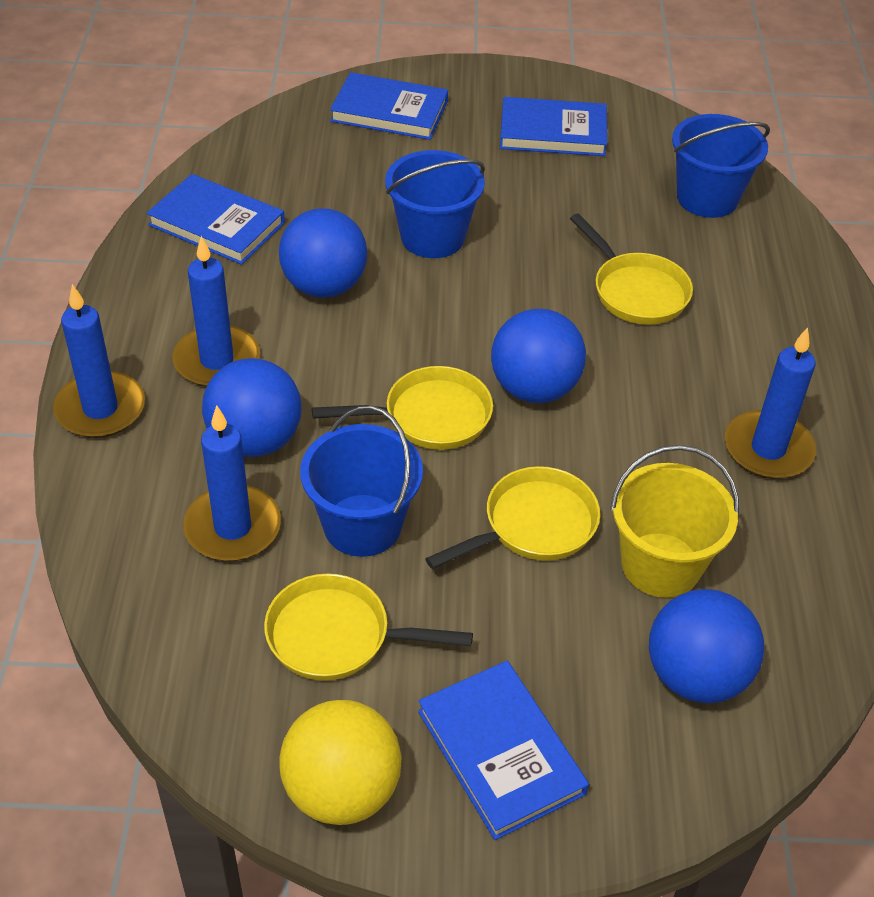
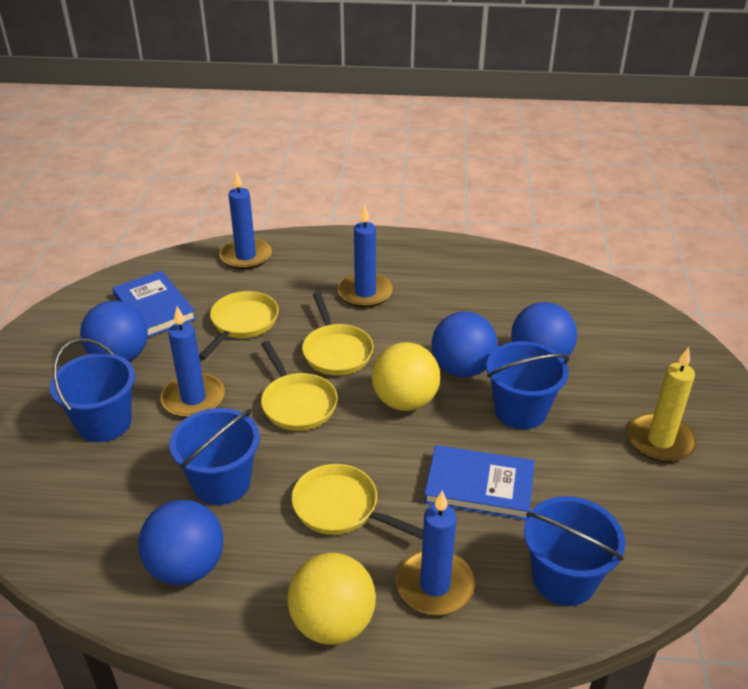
blue book: [146,174,285,265] [330,72,448,140] [418,661,589,840] [500,97,607,156] = 4 -> [112,271,196,338] [424,445,535,520] = 2
blue bucket: [300,406,423,557] [385,150,485,258] [672,114,770,218] = 3 -> [49,338,135,442] [169,408,260,505] [486,341,569,429] [524,496,625,606] = 4
yellow ball: [279,700,402,825] = 1 -> [287,553,376,645] [372,342,440,411] = 2
yellow bucket: [610,445,739,598] = 1 -> none = 0
yellow candle: none = 0 -> [628,347,697,462] = 1

